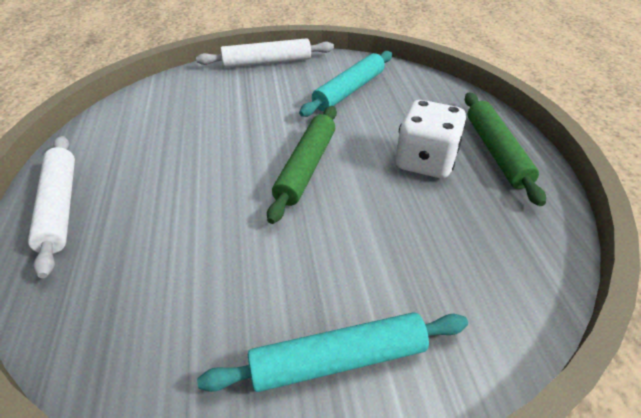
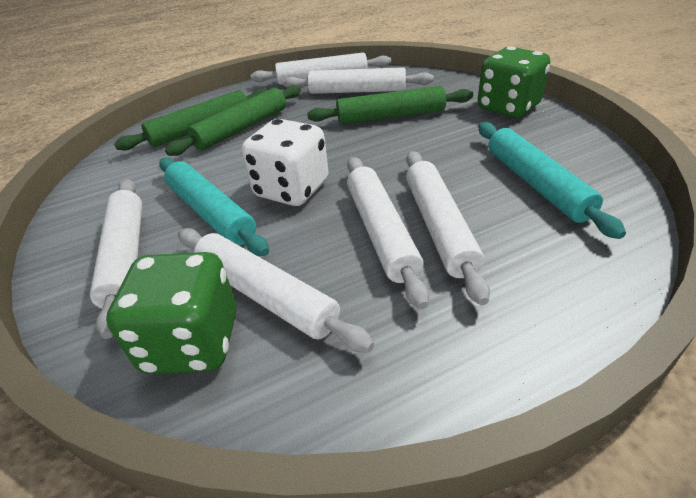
green dice: none = 0 -> [106,252,237,374] [478,46,550,117] = 2
green rolling pin: [267,106,337,224] [465,93,546,206] = 2 -> [114,89,267,150] [165,85,301,156] [307,86,473,124] = 3
white rolling pin: [28,136,75,278] [196,38,334,68] = 2 -> [90,179,142,339] [178,228,374,353] [251,53,391,85] [283,67,433,94] [347,157,429,309] [406,151,490,305] = 6

